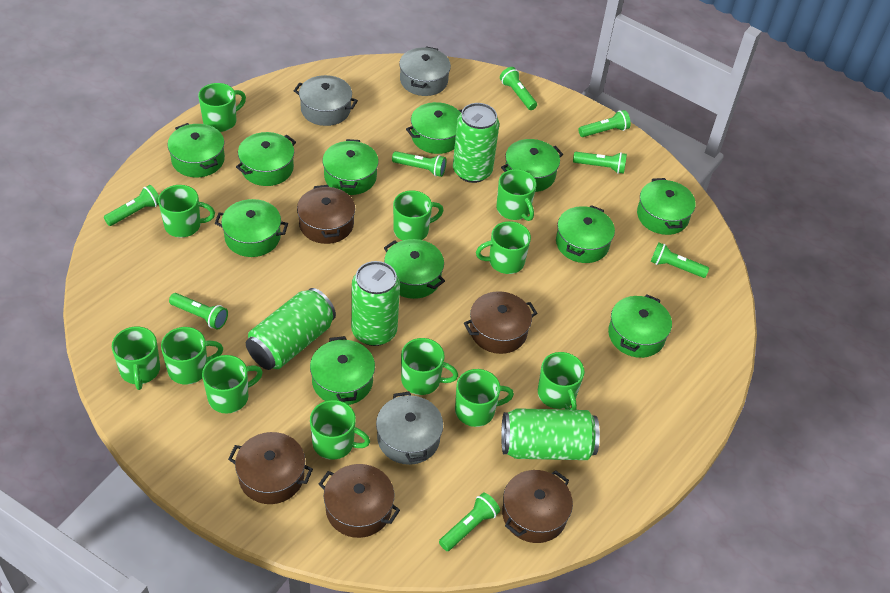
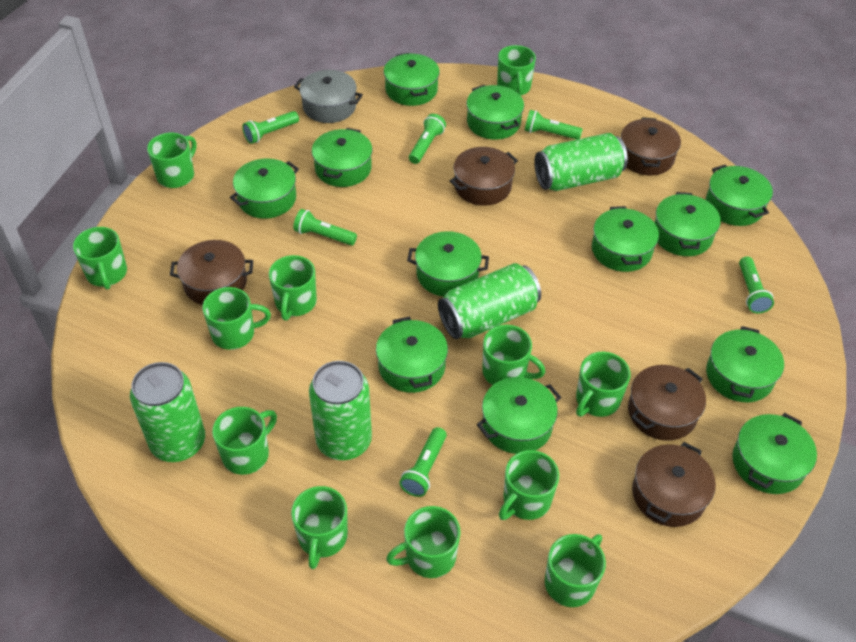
green flashlight: [104,185,159,226] [169,293,228,330] [392,151,446,177] [439,493,500,551] [500,67,537,110] [573,152,627,174] [579,110,631,137] [651,243,709,278] = 8 -> [242,111,299,144] [293,209,357,246] [399,427,447,497] [409,114,446,164] [524,110,583,140] [739,256,774,314] = 6
green pot: [167,123,225,177] [215,199,288,257] [236,132,296,186] [310,336,375,405] [322,139,379,195] [384,239,445,299] [406,102,462,154] [501,139,563,192] [556,205,615,263] [608,294,672,358] [637,178,696,235] = 11 -> [230,158,299,219] [312,128,372,187] [376,317,448,393] [384,53,440,106] [407,231,489,297] [466,85,524,140] [477,377,561,454] [592,206,659,272] [654,192,721,256] [706,165,773,226] [706,326,784,402] [732,413,817,494] = 12
grey pot: [294,75,358,126] [376,392,443,465] [399,46,451,96] = 3 -> [294,70,363,123] = 1

